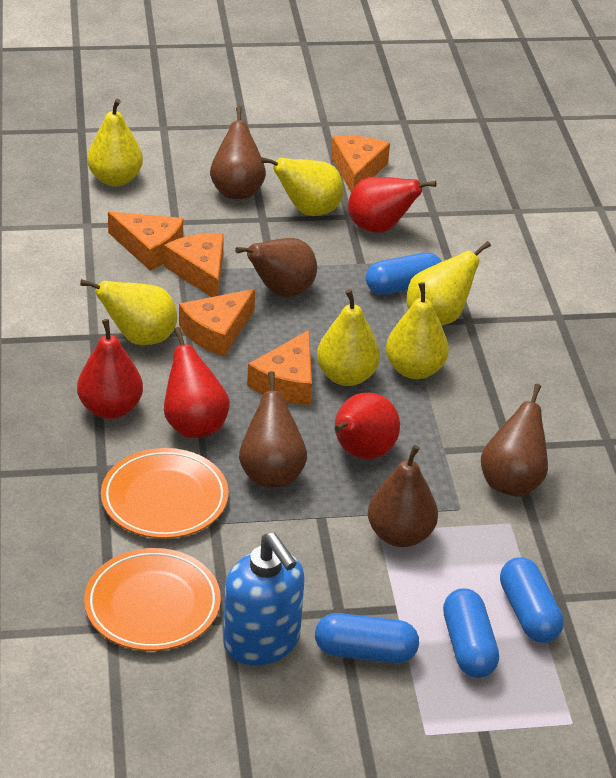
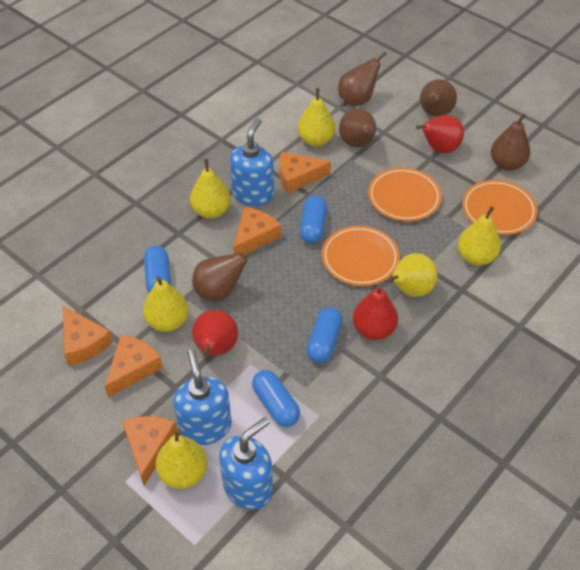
blue soap dispenser: [223,533,305,665] = 1 -> [173,349,232,445] [219,417,273,510] [230,118,274,206] = 3
orange plate: [84,548,221,651] [101,448,228,539] = 2 -> [322,226,400,286] [368,168,442,221] [462,180,537,235] = 3
red pear: [77,319,143,419] [164,327,230,438] [335,393,400,459] [348,177,436,233] = 4 -> [192,310,238,356] [353,284,398,340] [416,115,464,153] = 3

